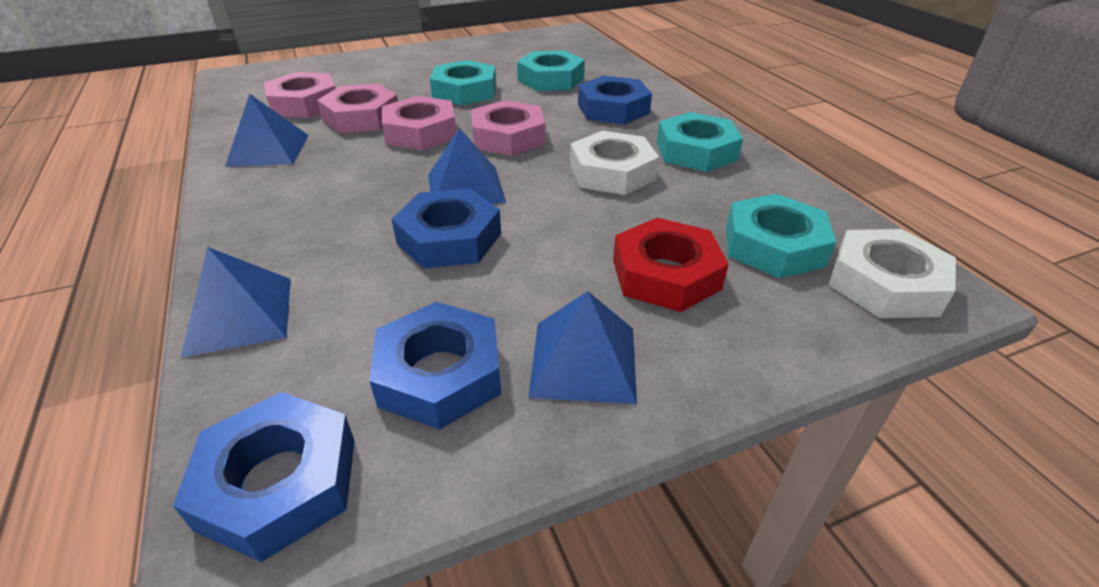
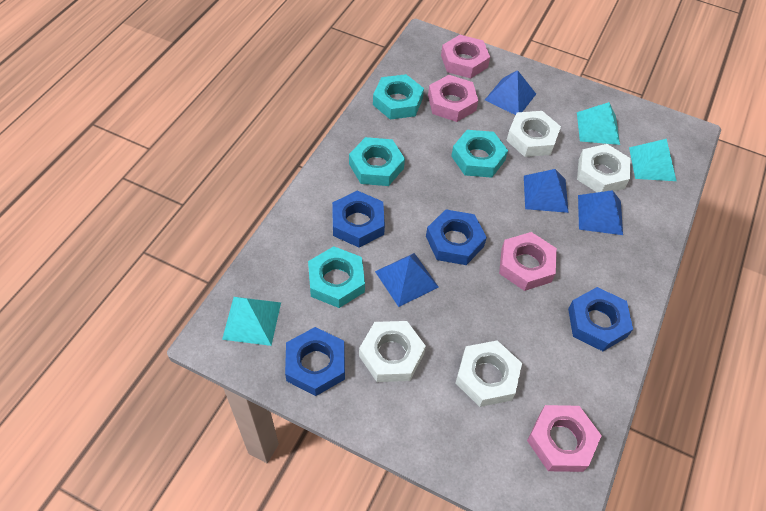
red nut: [613,218,729,312] = 1 -> none = 0
turquoise pyramid: none = 0 -> [222,297,281,346] [577,102,620,145] [629,139,676,181] = 3
white nut: [570,131,659,195] [829,229,956,318] = 2 -> [359,321,426,382] [456,340,522,407] [506,111,561,157] [577,144,630,192] = 4

